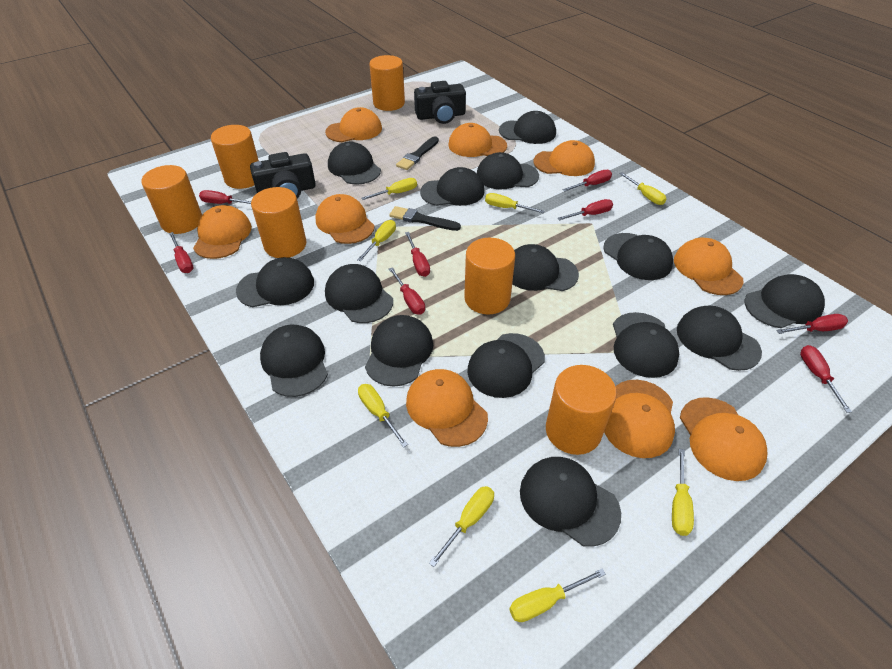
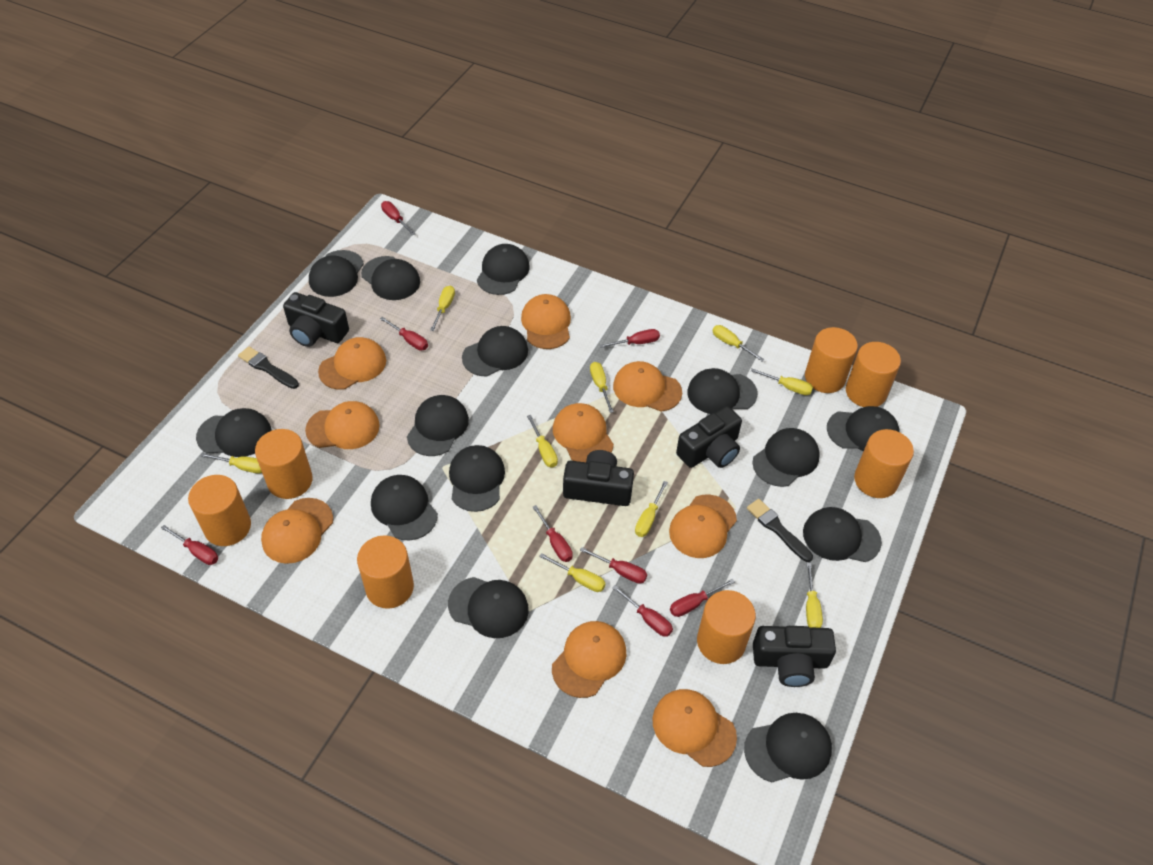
black camera: [250,152,315,198] [414,81,466,124] = 2 -> [283,292,349,347] [563,450,634,506] [676,406,742,468] [753,626,836,687] = 4
black cap: [236,257,314,307] [260,325,328,397] [325,264,393,323] [328,142,381,184] [365,315,433,387] [420,167,484,206] [467,333,545,398] [477,152,539,189] [499,111,556,144] [512,244,579,291] [520,457,621,547] [603,233,673,280] [613,312,679,378] [677,305,762,371] [744,274,825,328] = 15 -> [196,408,271,457] [309,250,364,297] [361,256,420,300] [371,475,438,540] [407,395,469,456] [448,577,529,638] [449,445,505,512] [462,326,528,376] [477,244,530,295] [687,368,758,414] [744,713,832,782] [752,428,820,487] [803,507,882,562] [827,406,900,451] = 14
orange cylinder: [141,165,202,234] [211,125,259,189] [251,187,306,258] [369,55,405,111] [464,238,515,314] [546,365,617,455] = 6 -> [188,475,251,546] [255,429,313,499] [357,535,414,609] [697,590,756,664] [805,327,858,393] [846,342,901,407] [854,429,914,498] = 7
yellow screwdriver: [357,220,396,261] [358,384,408,448] [361,178,417,200] [429,486,494,567] [485,193,545,213] [509,568,606,622] [619,172,666,205] [672,449,694,536] = 8 -> [200,453,262,474] [430,285,455,331] [527,415,558,468] [539,553,606,592] [590,362,614,413] [635,481,668,537] [713,325,765,362] [751,369,813,395] [806,563,823,628] = 9

